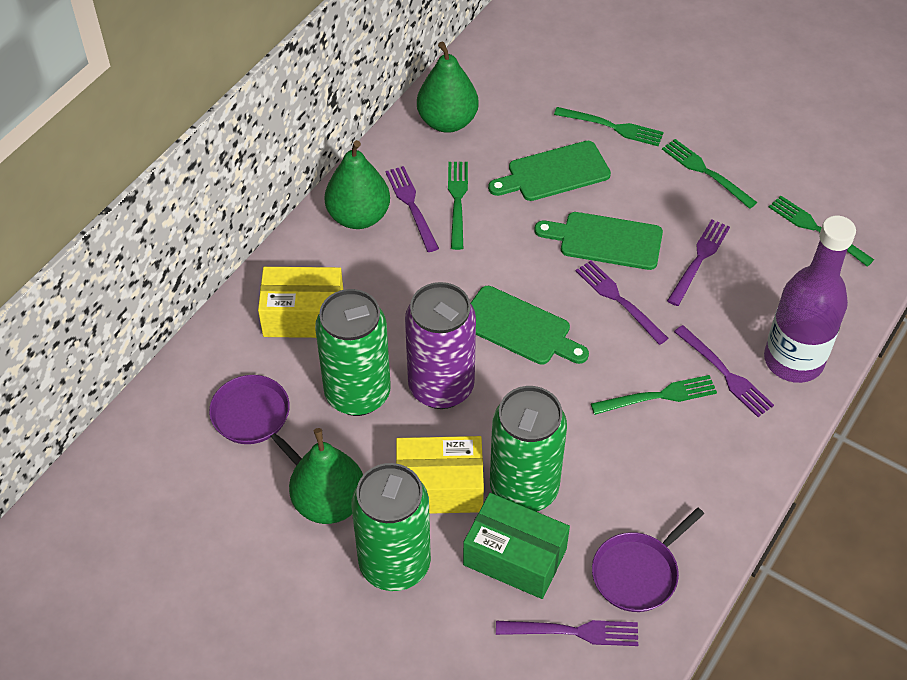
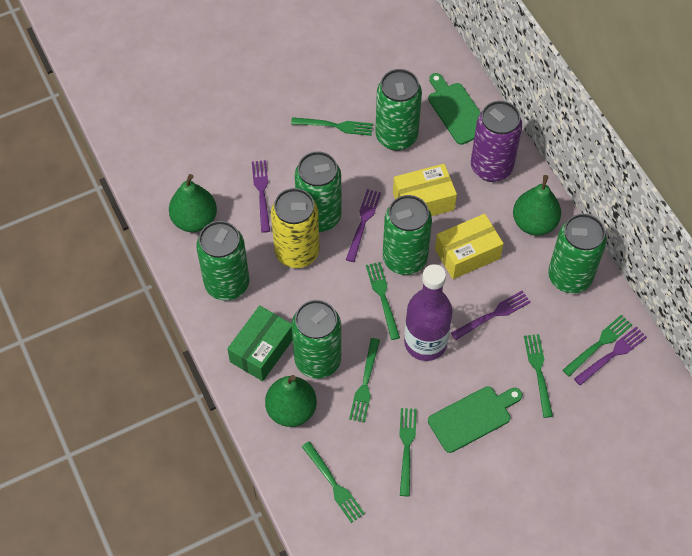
green can: [315,289,391,416] [352,463,431,591] [490,386,567,512] = 3 -> [196,221,249,301] [292,300,341,379] [295,151,342,232] [375,69,422,151] [383,195,432,275] [548,214,607,293] = 6
green cutting board: [471,286,589,365] [488,141,611,201] [535,212,663,270] = 3 -> [428,73,481,145] [428,386,522,453] = 2
green fork: [448,162,468,250] [554,107,664,146] [591,375,717,415] [662,139,757,209] [769,196,874,267] = 5 -> [291,117,373,136] [302,441,365,523] [349,338,380,423] [366,262,400,340] [399,408,417,496] [524,334,553,418] [562,315,632,376] = 7
purple fork: [385,166,439,252] [496,620,638,646] [575,260,669,345] [667,220,730,306] [674,325,774,417] = 5 -> [252,160,270,233] [346,189,381,262] [451,291,531,340] [574,326,647,386] = 4
purple pan: [209,375,302,466] [592,508,704,612] = 2 -> none = 0
yellow can: none = 0 -> [271,188,320,268] = 1

